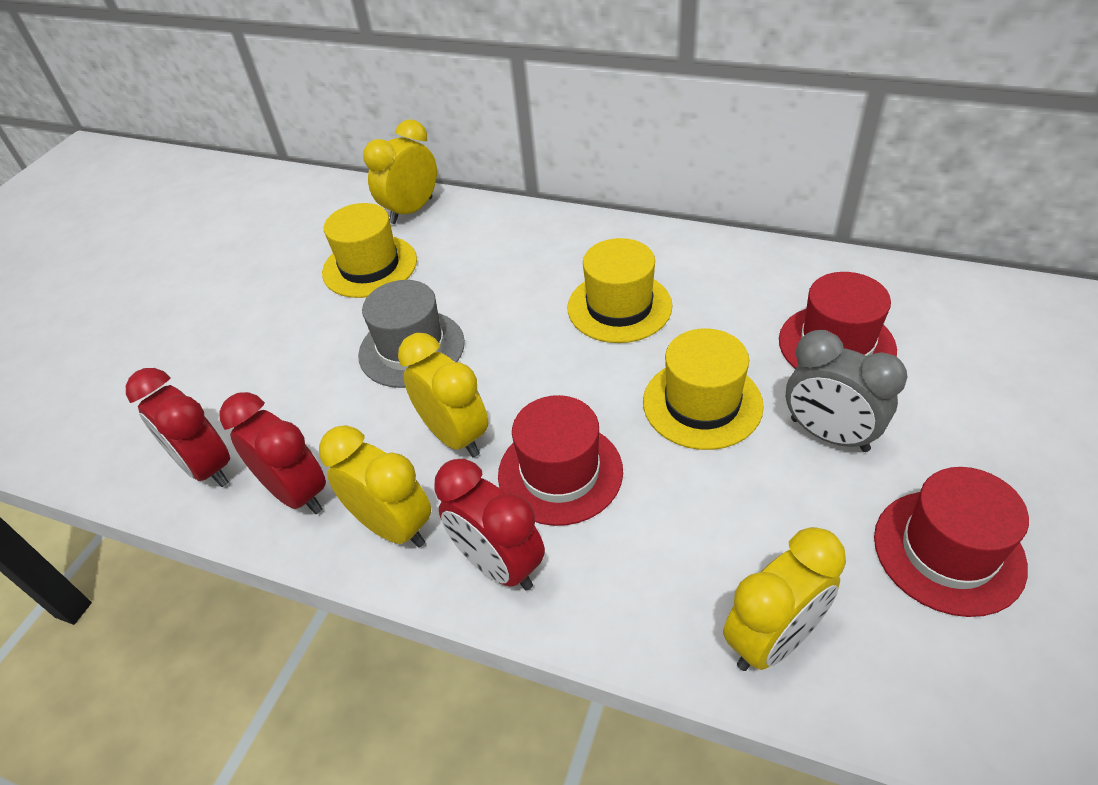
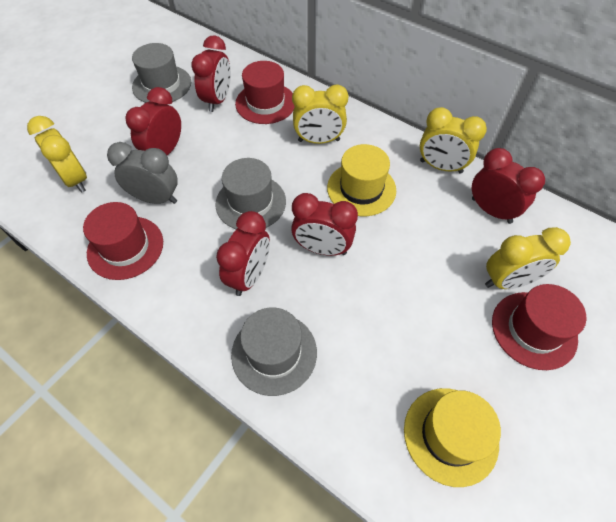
grey hat: [358,280,465,388] = 1 -> [132,43,191,103] [215,158,286,229] [231,307,317,396] = 3
red clock: [126,368,230,487] [220,392,326,514] [434,459,545,590] = 3 -> [125,87,181,155] [191,36,231,112] [216,211,270,296] [291,193,358,256] [472,148,545,224] = 5
yellow hat: [322,203,417,298] [567,238,672,343] [643,328,764,450] = 3 -> [327,144,396,216] [404,388,501,487] = 2

